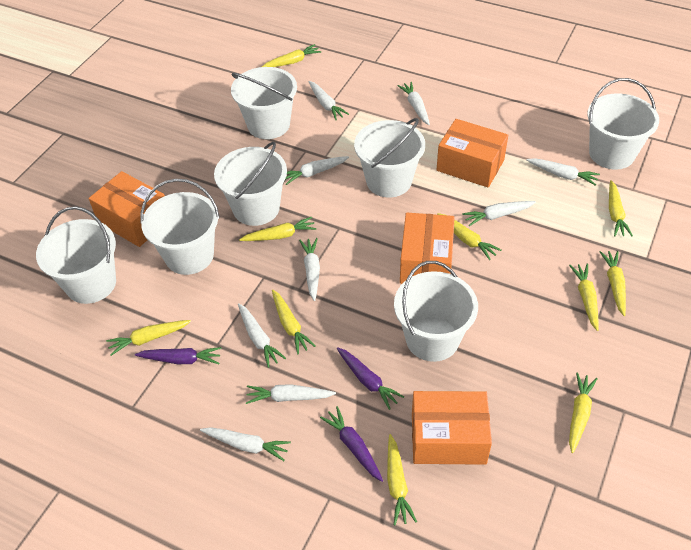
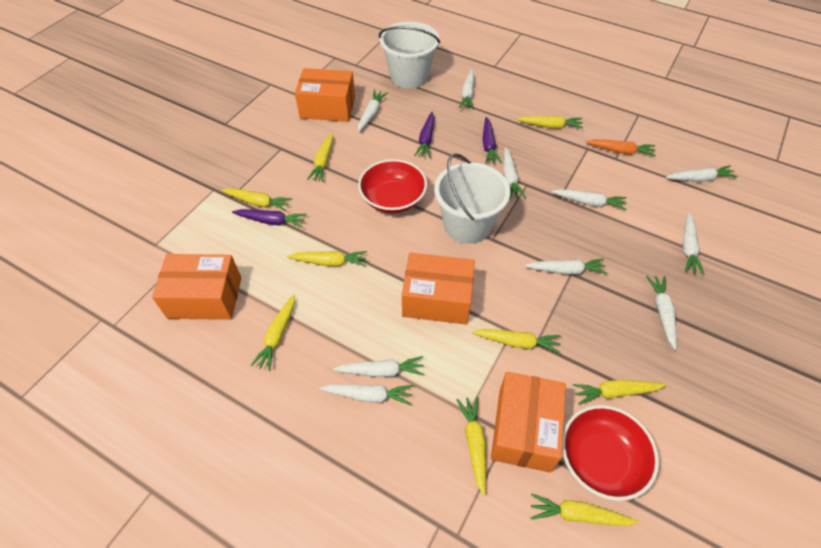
orange carrot: none = 0 -> [586,139,656,157] = 1
red bowl: none = 0 -> [358,159,427,213] [562,405,659,501] = 2
white bucket: [36,206,116,304] [140,179,220,275] [214,142,287,226] [231,67,297,139] [354,118,425,198] [394,261,478,362] [587,78,659,169] = 7 -> [379,22,440,88] [434,153,510,244] = 2
white carrot: [200,427,291,461] [238,303,286,368] [246,384,336,404] [285,156,349,185] [299,238,320,301] [308,81,349,120] [397,82,430,125] [462,201,536,226] [526,158,600,186] = 9 -> [320,384,413,406] [333,356,424,377] [358,90,388,132] [459,69,474,110] [504,147,526,199] [525,258,607,275] [552,189,627,210] [646,276,677,350] [666,165,738,182] [683,213,705,275] = 10
yellow carrot: [106,320,191,356] [239,217,316,241] [262,44,321,67] [272,290,316,354] [387,434,417,525] [437,213,501,260] [569,264,599,331] [569,373,598,453] [600,251,626,316] [609,180,633,236] = 10 -> [221,188,292,212] [250,294,295,371] [287,251,367,266] [307,132,333,182] [456,397,486,496] [472,329,561,353] [516,116,584,129] [531,493,638,526] [573,380,666,405] = 9

